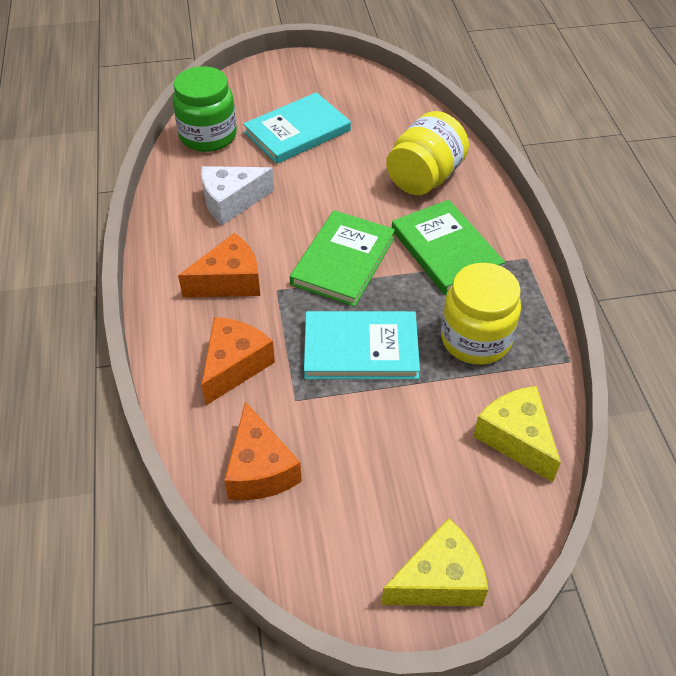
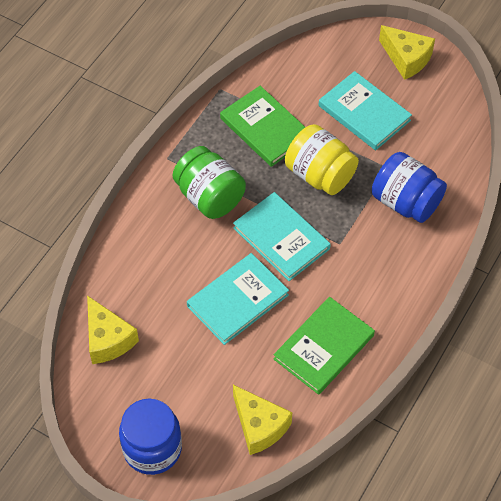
blue jar: none = 0 -> [119,398,182,475] [372,152,447,223] = 2
orange cheese: [178,233,260,298] [201,317,275,405] [224,402,302,500] = 3 -> none = 0
turquoise book: [243,92,351,164] [304,311,420,379] = 2 -> [187,253,289,345] [233,192,331,281] [319,71,412,150] = 3
white cheese: [201,166,274,225] = 1 -> none = 0
yellow cheese: [381,518,488,606] [473,386,561,482] = 2 -> [87,295,139,364] [233,385,292,455] [379,25,435,80] = 3
yellow jar: [386,111,469,195] [441,263,521,365] = 2 -> [285,124,359,195] = 1

